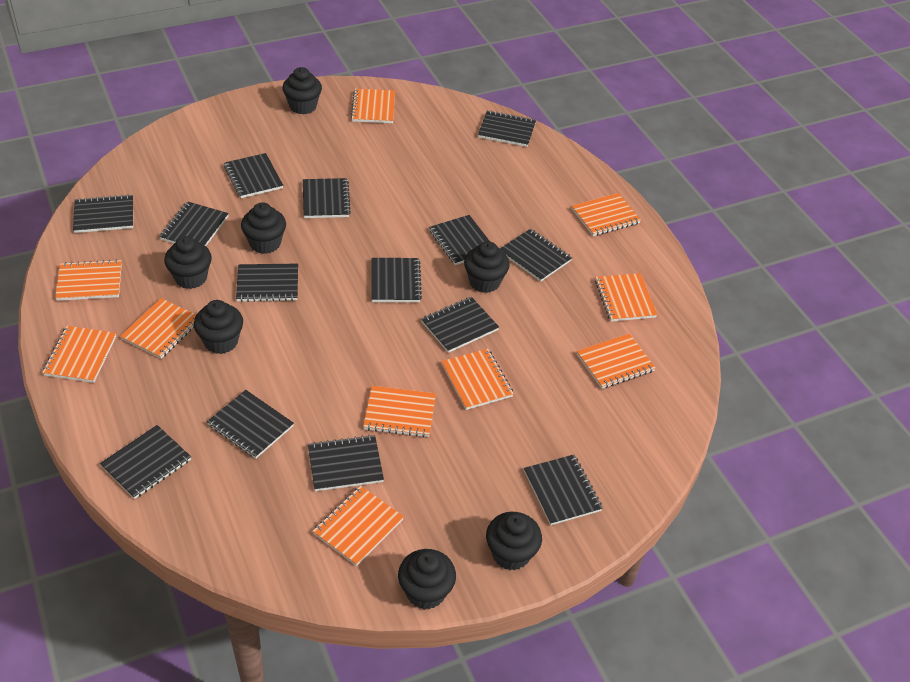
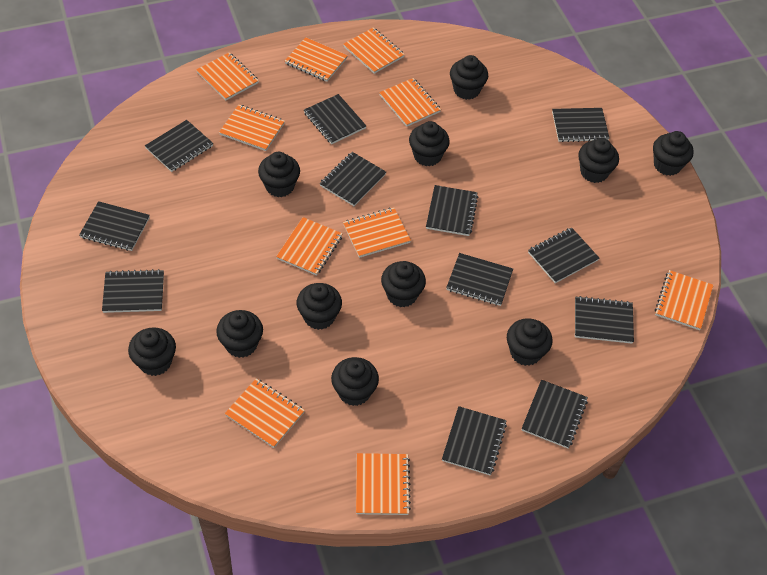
black cupcake: [164,236,212,289] [194,300,243,354] [241,202,286,254] [282,67,322,114] [398,549,456,610] [464,241,510,293] [486,512,542,570] = 7 -> [128,327,176,376] [216,310,263,358] [258,152,300,197] [297,283,342,330] [331,357,379,406] [381,261,426,307] [409,121,450,166] [450,55,488,100] [507,318,553,366] [578,138,619,183] [653,131,694,176] = 11
black notebook: [73,194,133,233] [100,425,191,499] [159,201,229,246] [207,390,294,459] [224,153,283,198] [236,264,298,302] [303,178,351,218] [308,435,384,491] [372,258,422,302] [421,297,499,353] [429,215,489,265] [478,110,536,147] [500,229,572,282] [524,455,603,525] = 14 -> [79,201,150,251] [102,269,164,313] [145,120,213,172] [304,94,366,144] [320,152,386,206] [426,185,478,236] [442,406,507,475] [446,253,513,306] [522,380,588,449] [528,228,599,283] [552,108,610,142] [575,296,634,344] = 12

